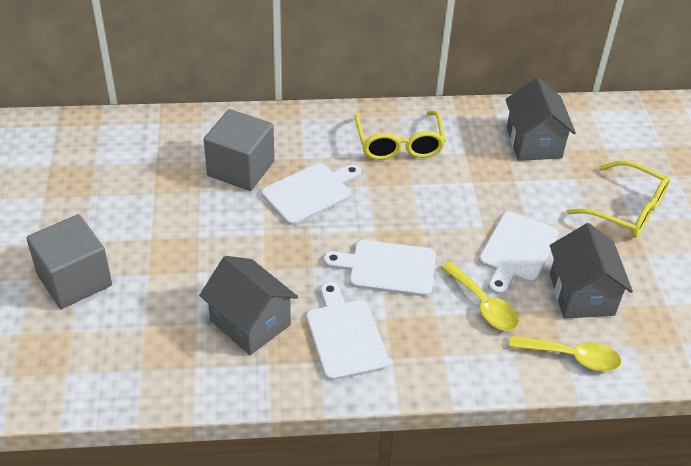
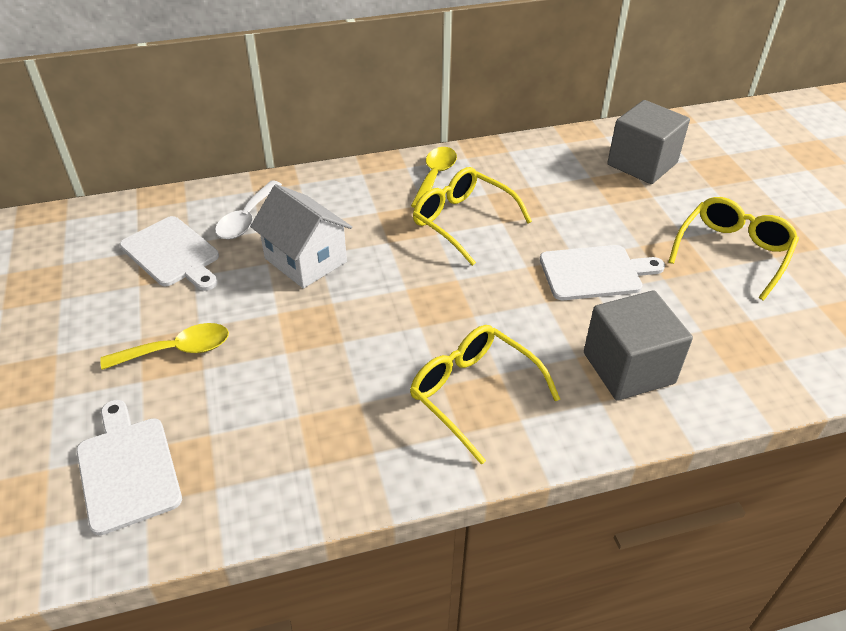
grey house: [199,256,298,355] [505,77,576,161] [550,223,633,319] = 3 -> none = 0
white cutting board: [261,163,361,225] [306,282,389,380] [324,240,436,296] [479,211,559,295] = 4 -> [76,400,182,535] [120,216,219,291] [540,245,665,300] = 3
white house: none = 0 -> [250,184,352,289] = 1
white spoon: none = 0 -> [215,181,282,239] = 1
yellow glasses: [355,111,446,160] [566,161,670,237] = 2 -> [410,325,560,465] [413,167,532,266] [669,197,799,301] = 3

